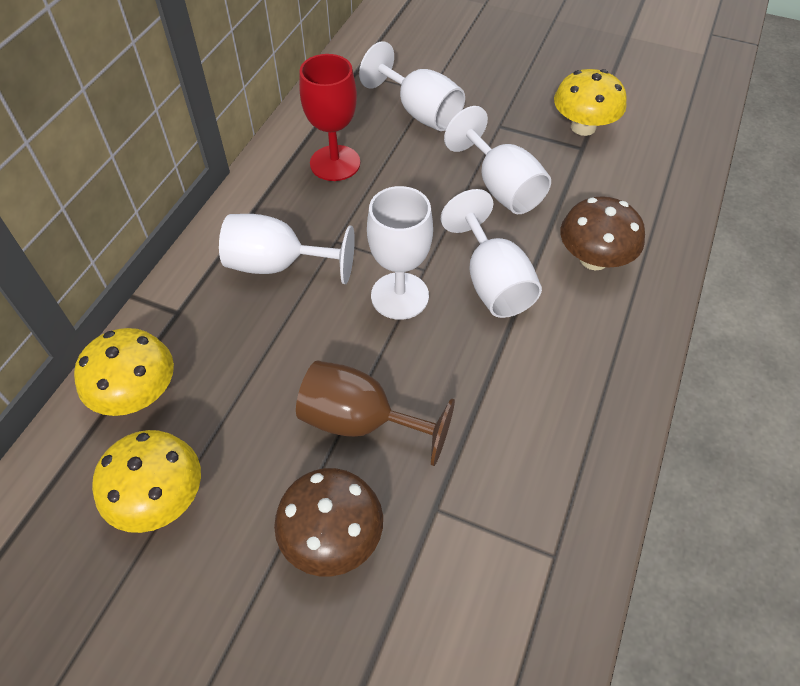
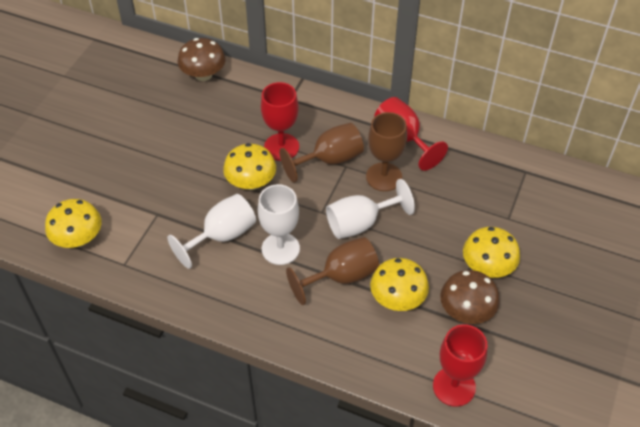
brown goblet: [296,360,455,466] = 1 -> [280,123,364,183] [286,237,379,305] [366,112,407,191] = 3
red goblet: [299,54,360,181] = 1 -> [261,82,299,161] [374,97,448,171] [433,324,487,407] = 3
white goblet: [219,214,355,284] [359,41,465,131] [367,186,433,320] [441,189,542,318] [444,106,551,214] = 5 -> [167,194,256,269] [258,184,300,265] [326,179,415,239] = 3
yellow mushroom: [74,328,174,416] [92,430,201,533] [554,69,627,136] = 3 -> [45,199,102,248] [223,143,276,190] [370,258,429,311] [463,227,520,278] = 4

